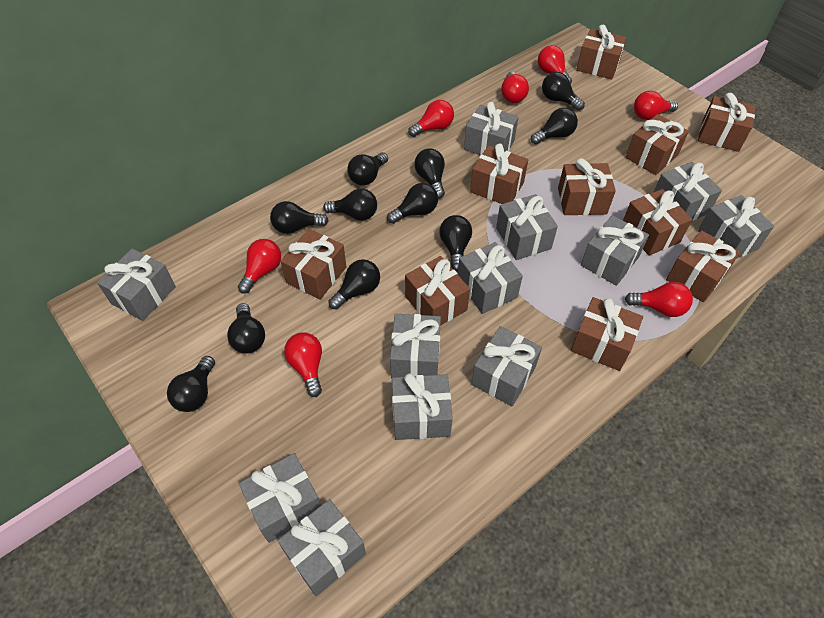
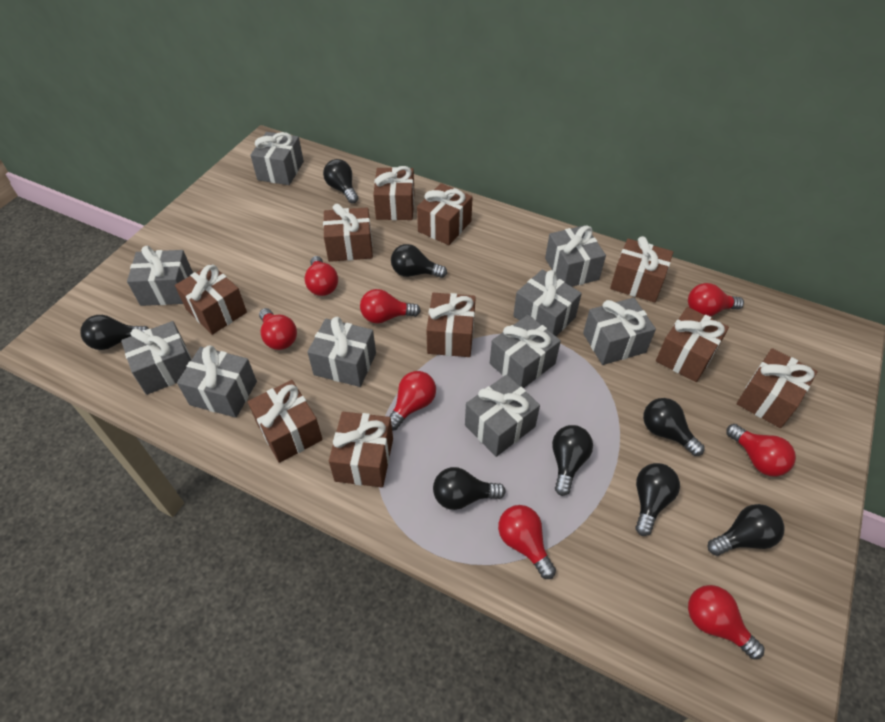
black light bulb: [167,356,215,412] [227,303,265,354] [270,201,329,234] [323,188,377,221] [328,259,380,310] [347,152,388,186] [387,183,438,224] [414,148,445,199] [439,215,472,271] [530,108,578,145] [542,72,585,111] = 11 -> [80,315,149,350] [323,159,358,203] [391,244,447,278] [433,467,506,510] [552,425,593,496] [635,463,680,536] [643,398,705,456] [708,504,785,556] = 8
grey gift: [97,249,176,321] [239,453,321,543] [278,499,366,596] [390,314,441,378] [392,373,453,440] [458,242,523,314] [464,102,519,155] [471,326,542,406] [496,194,558,260] [581,215,649,286] [654,162,722,221] [698,195,774,259] = 12 -> [121,321,192,395] [127,246,193,306] [177,345,257,418] [250,132,304,185] [307,317,376,387] [465,375,540,457] [490,315,561,388] [513,270,582,336] [545,225,606,287] [583,298,656,365] = 10
red light bulb: [238,239,281,294] [284,333,322,397] [408,100,454,137] [501,72,529,103] [538,45,572,84] [625,282,693,317] [634,91,678,120] = 7 -> [259,308,297,350] [305,256,338,296] [360,289,421,324] [389,371,436,431] [498,505,556,579] [688,283,744,316] [688,585,765,659] [726,424,796,476] = 8

